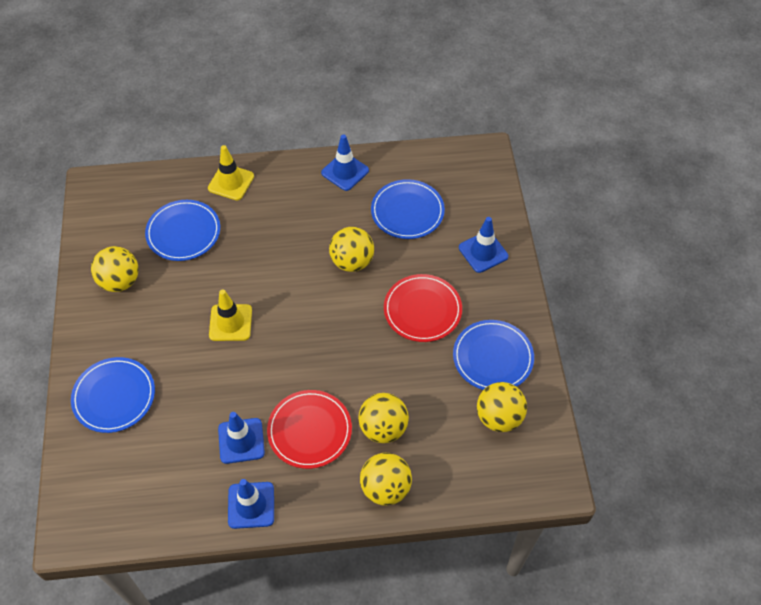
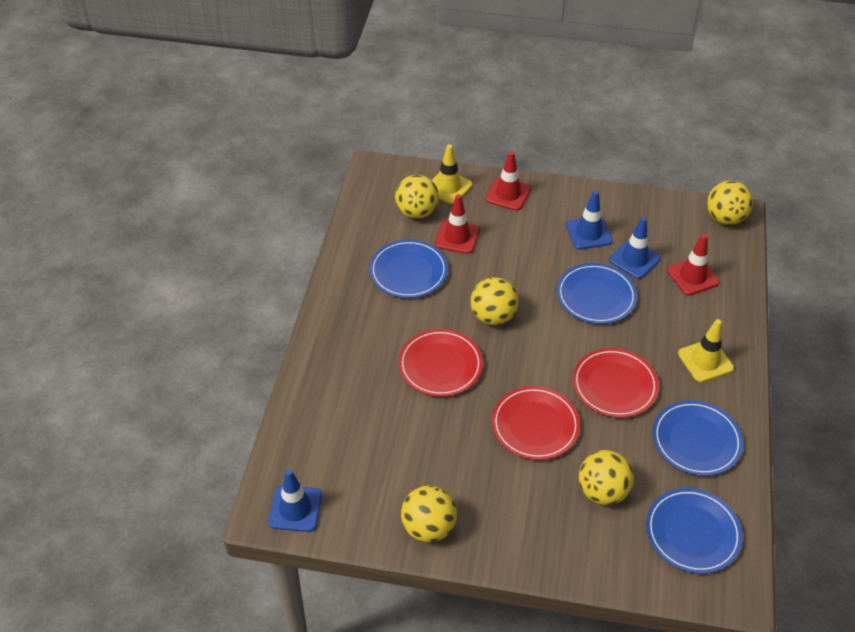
blue traffic cone: [218,412,265,464] [228,479,274,529] [321,134,369,191] [459,217,508,273] = 4 -> [268,469,322,532] [566,190,613,249] [609,217,661,279] = 3
red plate: [267,390,352,469] [384,274,462,342] = 2 -> [398,329,483,397] [492,386,580,460] [573,348,659,418] = 3
red traffic cone: none = 0 -> [435,194,480,254] [485,151,531,211] [667,234,720,295] = 3

